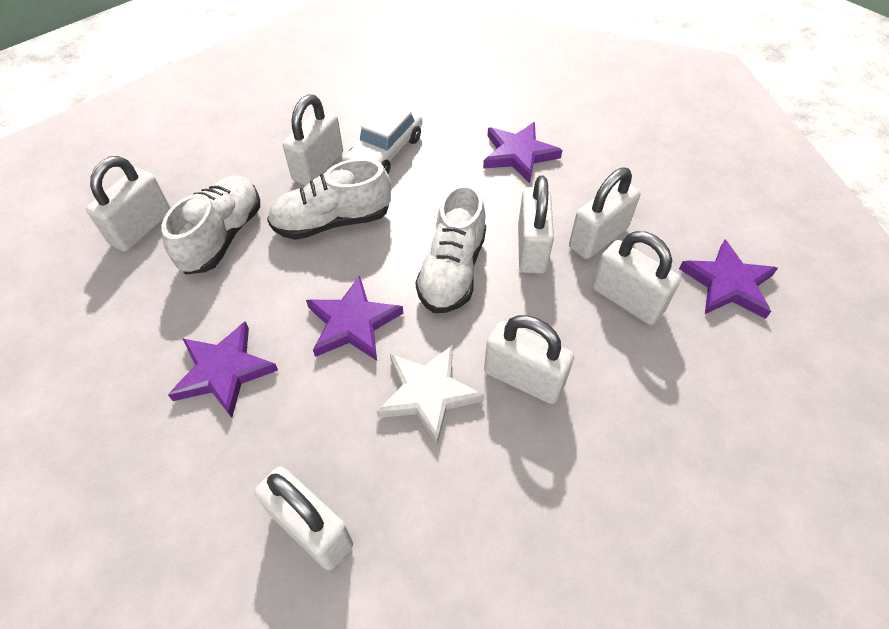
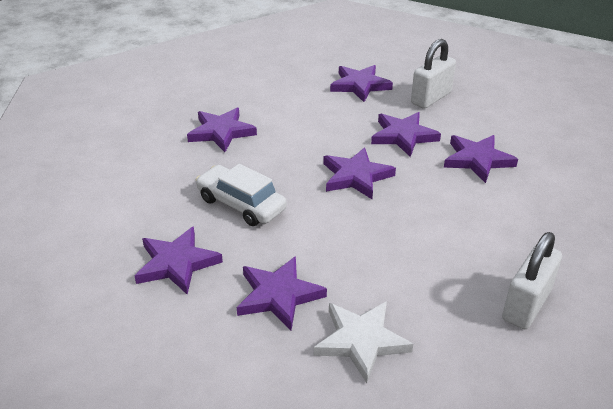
purple star: [168,321,278,418] [306,275,403,361] [483,122,562,183] [679,240,778,319] = 4 -> [135,227,223,294] [187,108,257,152] [237,256,327,330] [323,147,396,199] [330,65,393,102] [371,112,441,157] [444,135,518,183] = 7
white padlock: [86,156,171,252] [254,466,353,570] [283,94,343,186] [484,315,574,404] [518,175,554,274] [569,167,640,259] [592,231,681,325] = 7 -> [411,39,456,109] [502,232,562,329] = 2
white shoe: [161,176,260,275] [267,158,391,240] [416,184,486,313] = 3 -> none = 0

